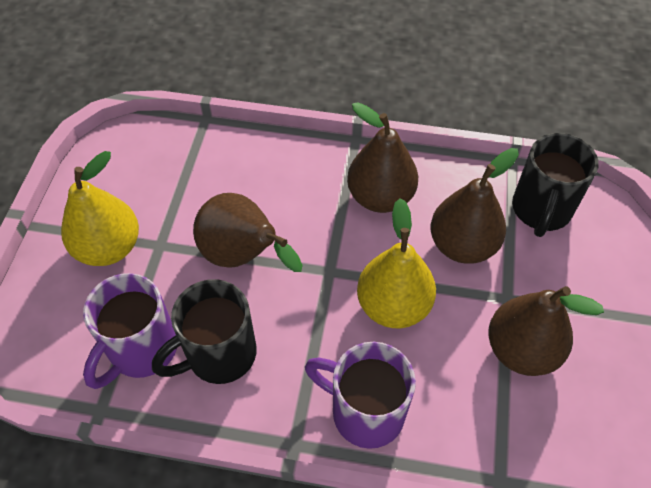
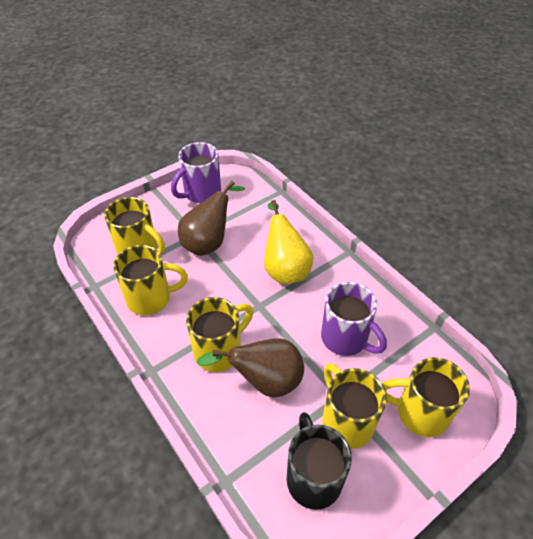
black mug: [152,279,256,384] [512,133,599,237] = 2 -> [287,412,352,510] = 1
brown pear: [193,193,303,272] [347,102,418,213] [431,148,519,263] [488,286,604,376] = 4 -> [178,181,245,256] [196,338,304,398] = 2
yellow mug: none = 0 -> [104,197,165,255] [113,245,188,315] [186,297,253,372] [322,363,387,449] [382,357,470,437] = 5
yellow pear: [61,151,139,266] [357,198,436,328] = 2 -> [264,200,313,285] = 1

